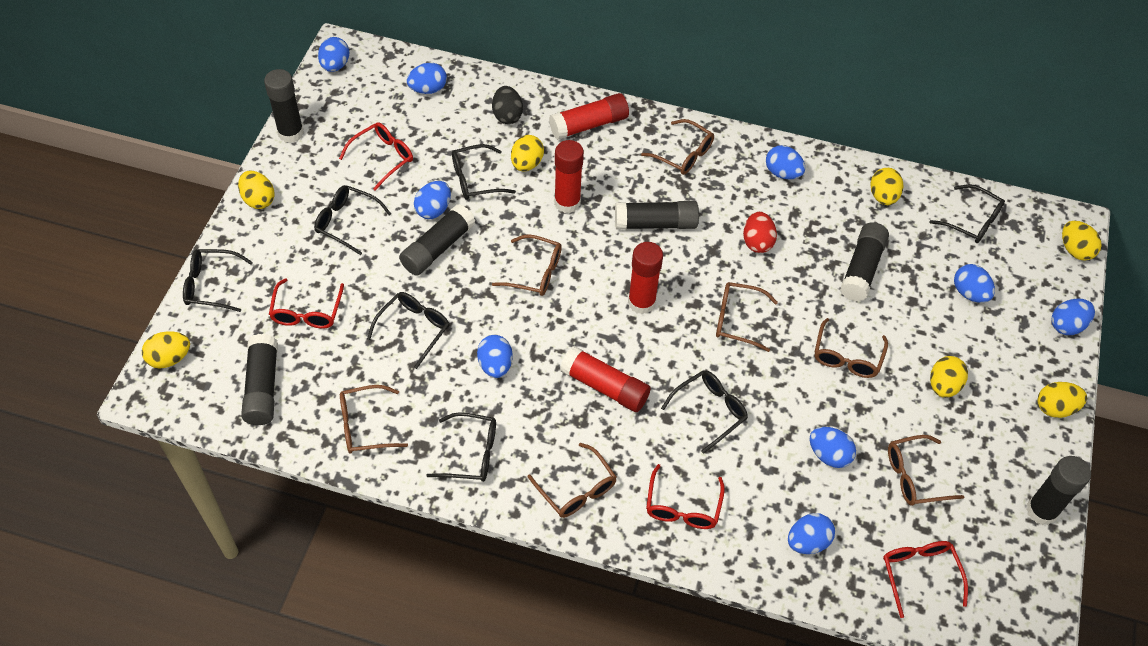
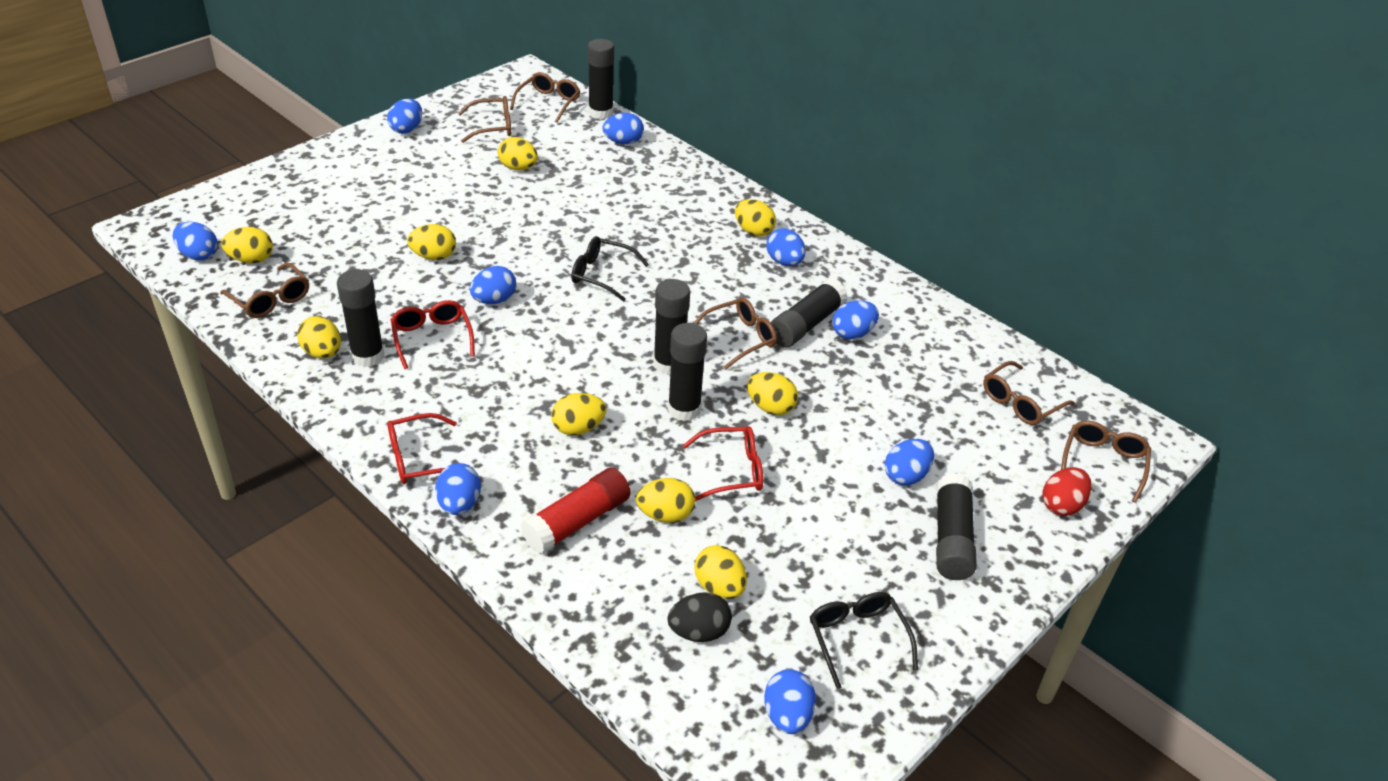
black glasses: [183,249,253,312] [314,185,391,255] [367,292,450,369] [426,412,496,482] [452,144,516,200] [661,371,748,454] [930,184,1005,243] = 7 -> [571,236,649,302] [810,592,918,689] = 2
brown glasses: [340,385,408,453] [492,234,562,296] [528,443,617,518] [641,119,714,175] [716,282,778,352] [815,318,888,378] [888,435,964,506] = 7 -> [220,263,309,318] [458,96,511,143] [510,72,580,123] [694,297,777,370] [983,361,1075,425] [1061,421,1151,503] = 6
red glasses: [269,278,344,328] [339,122,413,191] [646,464,725,529] [883,541,968,618] = 4 -> [387,413,457,484] [391,300,475,369] [683,426,763,501] = 3
red glue stick: [549,93,629,140] [554,140,584,213] [560,346,651,412] [628,242,663,314] = 4 -> [521,468,631,554] = 1
yellow egg: [142,331,190,369] [238,171,274,209] [511,135,544,171] [870,168,903,205] [930,356,968,398] [1037,382,1087,418] [1062,221,1102,261] = 7 -> [221,227,273,263] [297,316,341,359] [407,224,456,260] [498,137,538,170] [551,393,606,435] [636,478,695,523] [695,545,747,599] [735,199,776,236] [747,372,798,415] = 9

